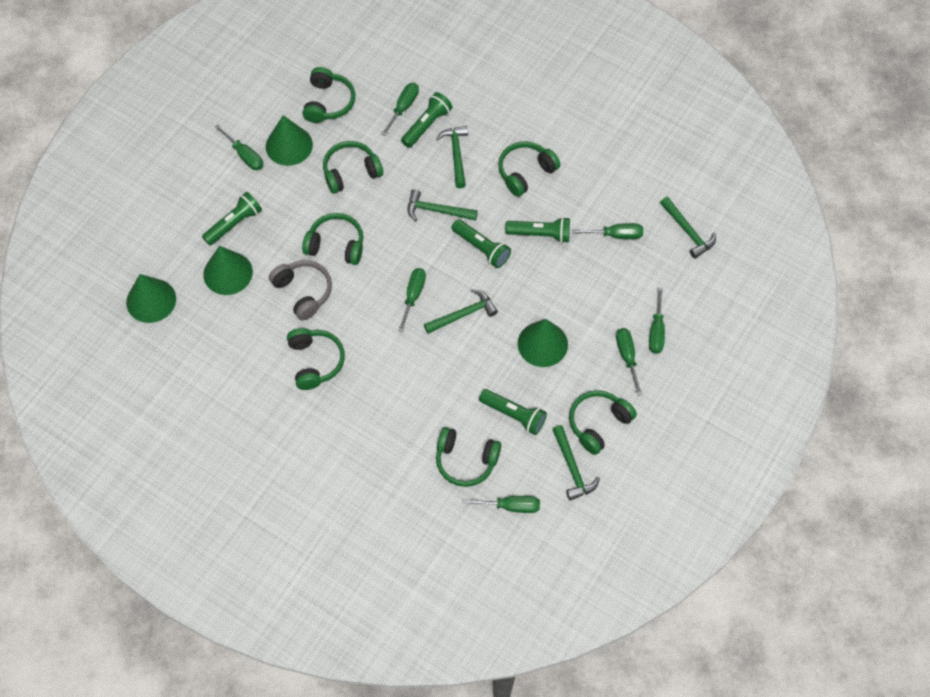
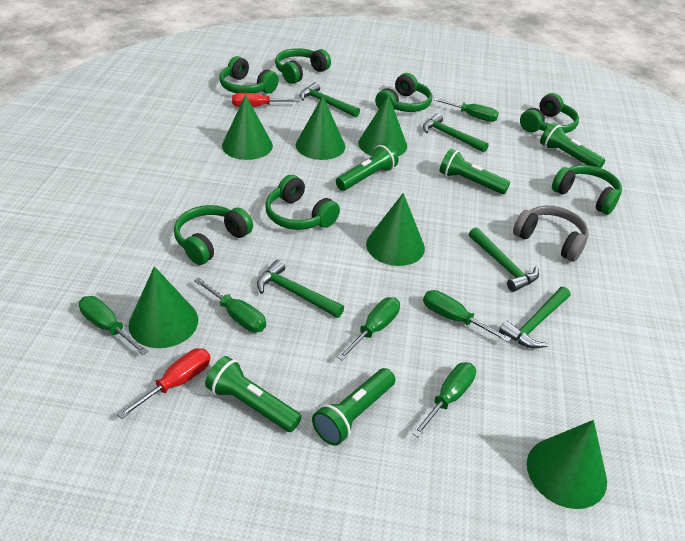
green cone: [126,274,176,323] [203,246,253,295] [266,115,313,166] [517,319,568,367] = 4 -> [128,266,198,348] [222,95,273,160] [296,96,345,160] [358,95,407,156] [366,193,425,266] [527,420,607,509] = 6
green screwdriver: [215,124,263,170] [381,83,419,136] [398,268,426,333] [463,496,540,513] [572,223,643,239] [616,328,642,396] [649,287,665,354] = 7 -> [79,296,148,355] [194,278,266,333] [337,297,400,361] [412,362,476,437] [423,290,511,342] [434,98,499,122] = 6
red screwdriver: none = 0 -> [117,348,210,419] [232,93,300,107] = 2

